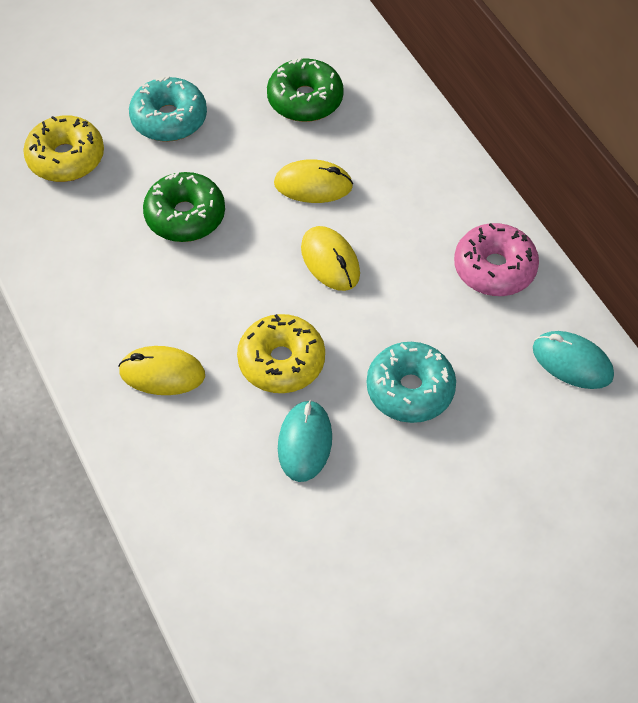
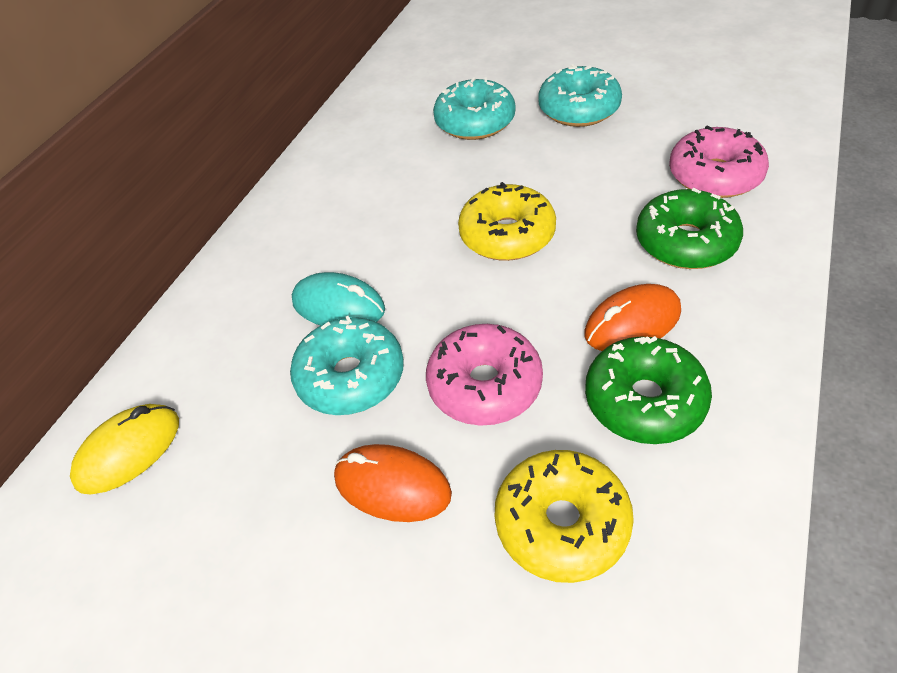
orange mouse: none = 0 -> [334,444,452,522] [584,284,681,351] = 2
pink donut: [454,223,539,296] = 1 -> [426,324,543,426] [669,125,769,198] = 2
turquoise donut: [129,76,207,142] [367,342,456,423] = 2 -> [290,316,404,415] [433,77,516,140] [538,64,622,127] = 3
turquoise mouse: [278,400,332,482] [533,331,614,389] = 2 -> [292,272,385,326] = 1
yellow mouse: [118,346,205,395] [274,159,353,203] [301,226,360,291] = 3 -> [70,404,179,495] = 1

